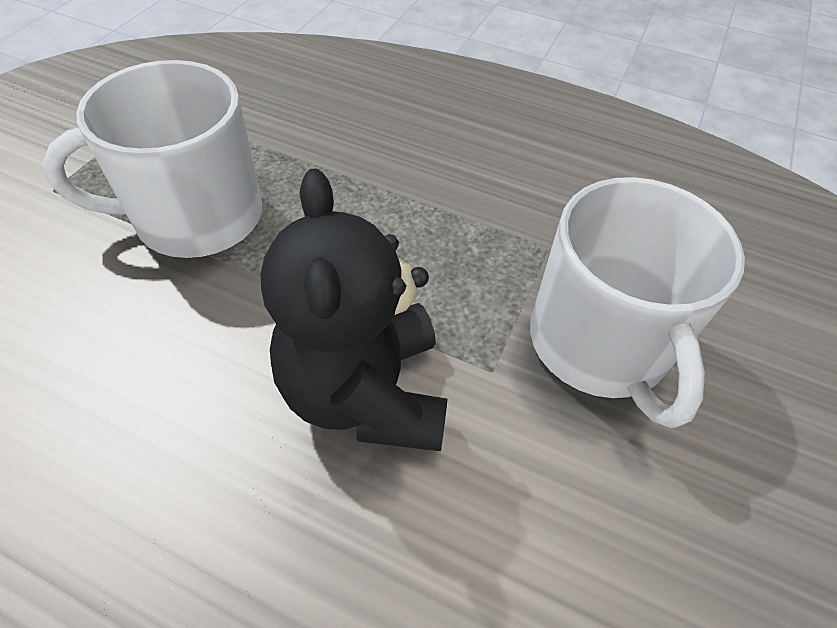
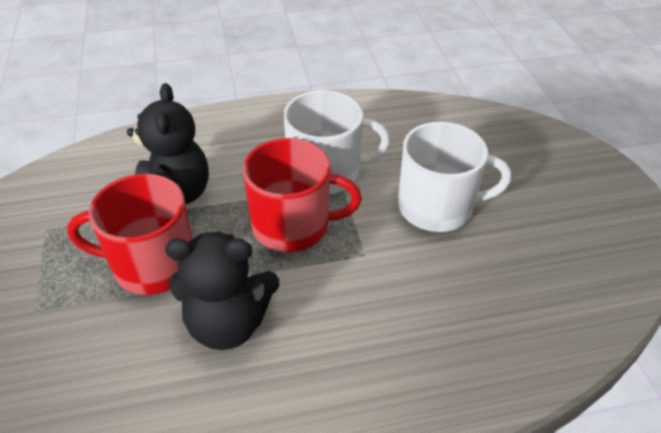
black teddy bear: [261,168,447,451] = 1 -> [127,83,209,204] [165,231,279,350] = 2
red mug: none = 0 -> [67,174,192,295] [243,138,362,252] = 2

